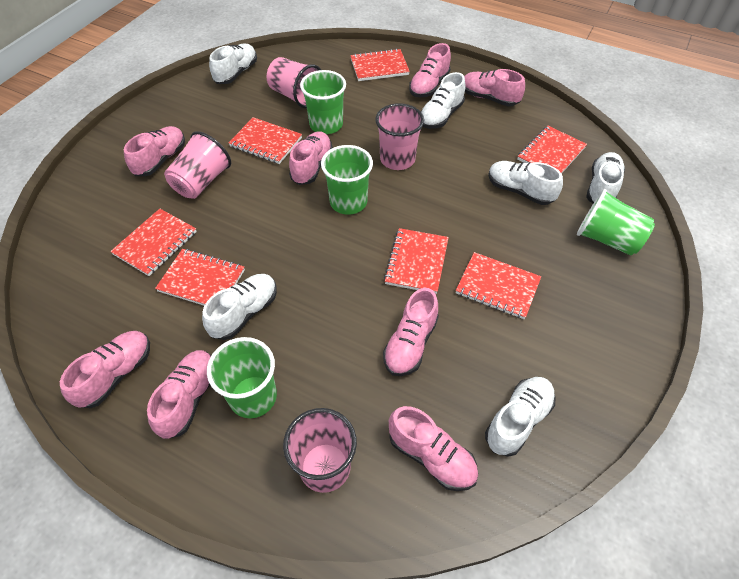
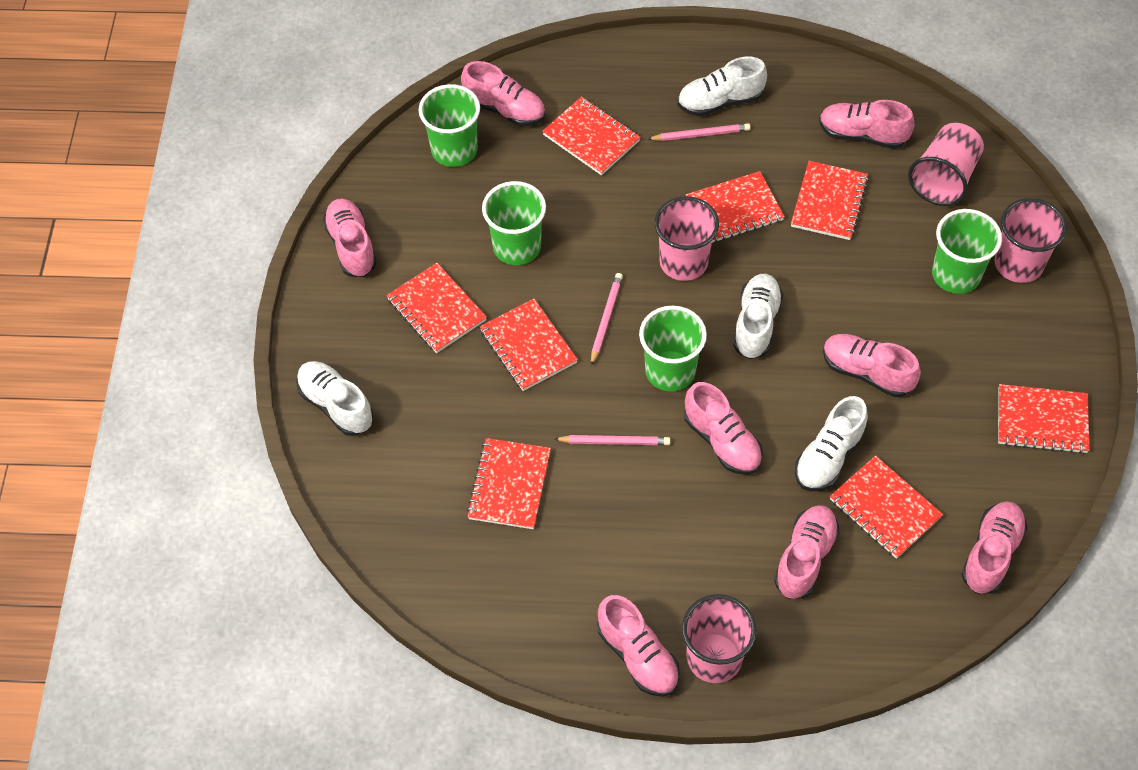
pink pencil: none = 0 -> [555,435,671,445] [591,273,623,366] [648,123,751,141] = 3
red notebook: [110,209,197,276] [155,249,245,306] [229,117,302,164] [350,48,410,81] [384,228,449,294] [456,252,541,319] [518,126,587,173] = 7 -> [387,263,487,353] [467,438,551,529] [480,299,578,391] [542,96,640,175] [686,171,785,243] [791,161,869,240] [830,455,943,559] [998,384,1089,454] = 8
white shoe: [202,274,277,340] [209,44,257,84] [421,72,466,129] [485,377,556,457] [488,161,563,205] [586,152,625,203] = 6 -> [296,361,374,436] [677,57,767,116] [733,274,783,359] [795,396,868,491] = 4

